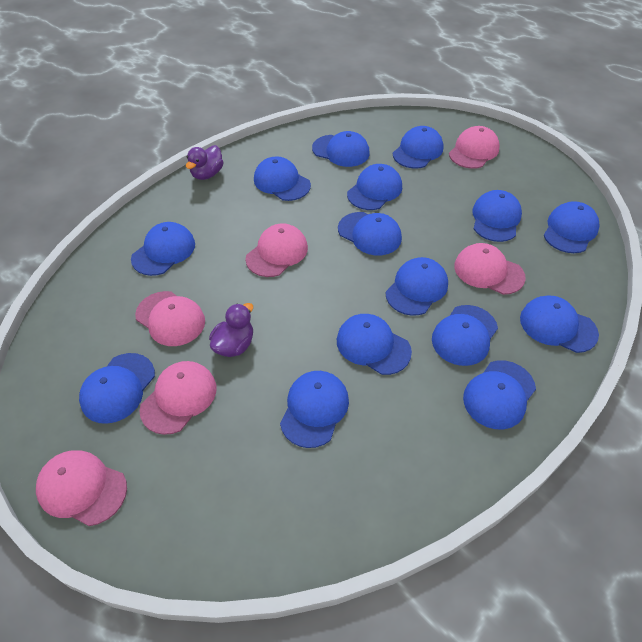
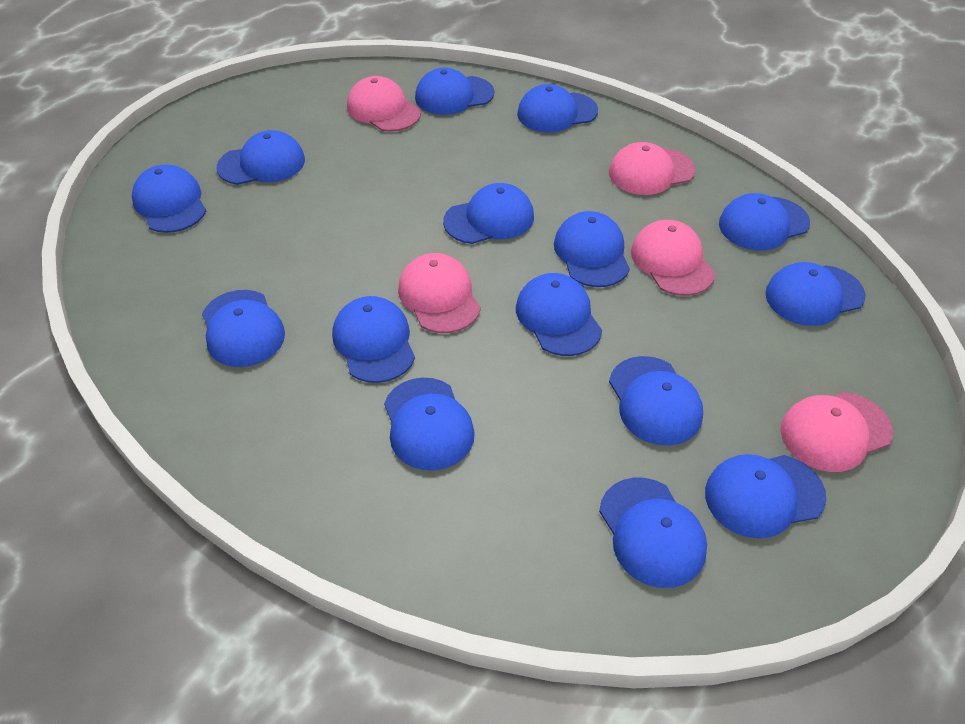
pink cap: [36,450,127,526] [135,291,205,346] [139,361,217,435] [245,223,308,277] [449,126,500,169] [454,243,526,295] = 6 -> [347,76,421,132] [398,253,481,333] [609,142,696,195] [631,220,715,296] [781,392,893,472] = 5
purple duck: [186,145,224,180] [209,303,253,357] = 2 -> none = 0

